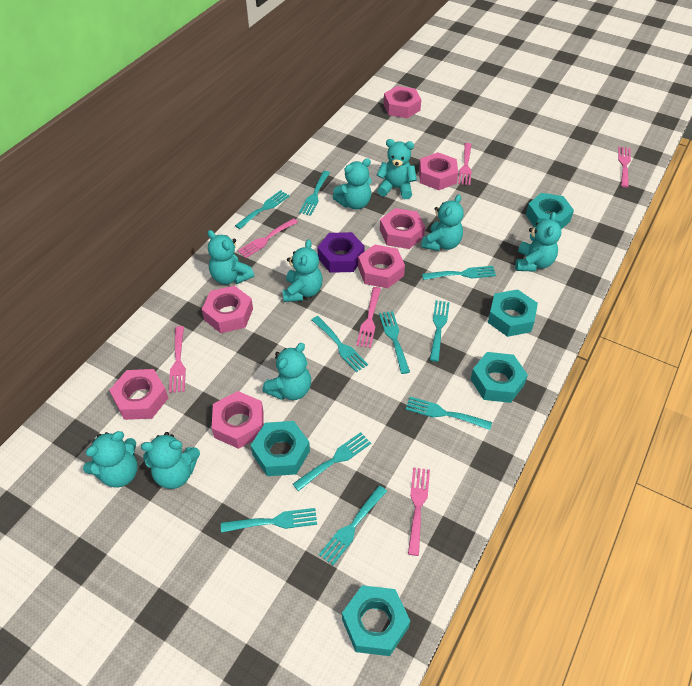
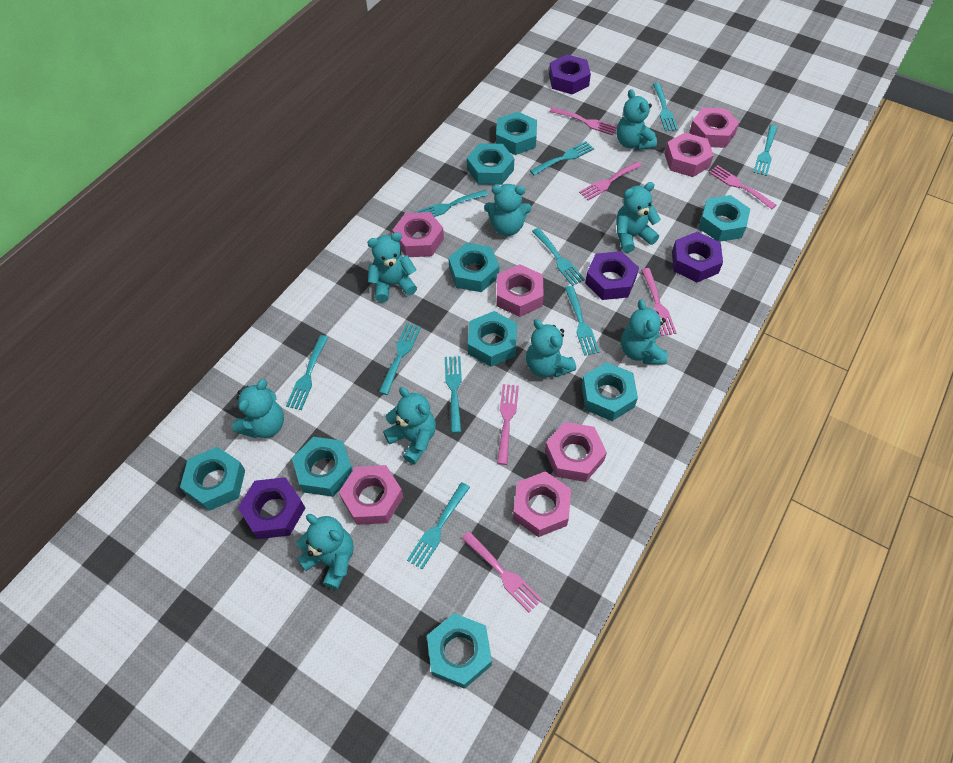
purple nut: [317,232,365,273] = 1 -> [238,477,305,539] [549,54,591,94] [585,251,639,300] [672,232,723,282] = 4
turquoise nut: [251,421,310,476] [342,585,410,656] [471,352,528,403] [488,289,538,337] [526,193,574,230] = 5 -> [180,447,245,511] [292,437,353,497] [427,613,492,689] [448,243,499,292] [467,144,514,185] [468,311,517,367] [496,112,537,155] [582,362,638,421] [699,195,750,242] = 9

